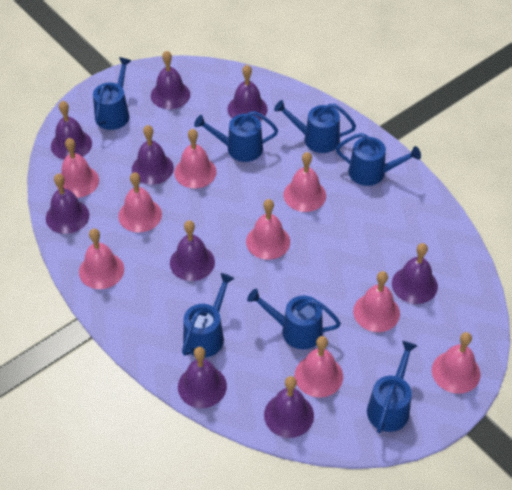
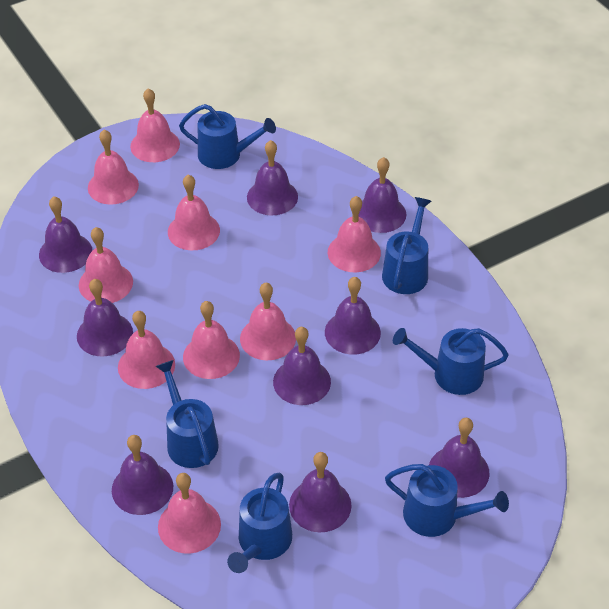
blue watering can: [93,57,132,130] [182,273,235,358] [194,111,278,162] [247,289,341,349] [274,100,356,153] [336,133,421,186] [367,341,417,433] = 7 -> [155,360,219,468] [179,104,276,169] [227,473,292,573] [382,197,431,294] [385,464,509,537] [393,328,509,395] = 6

